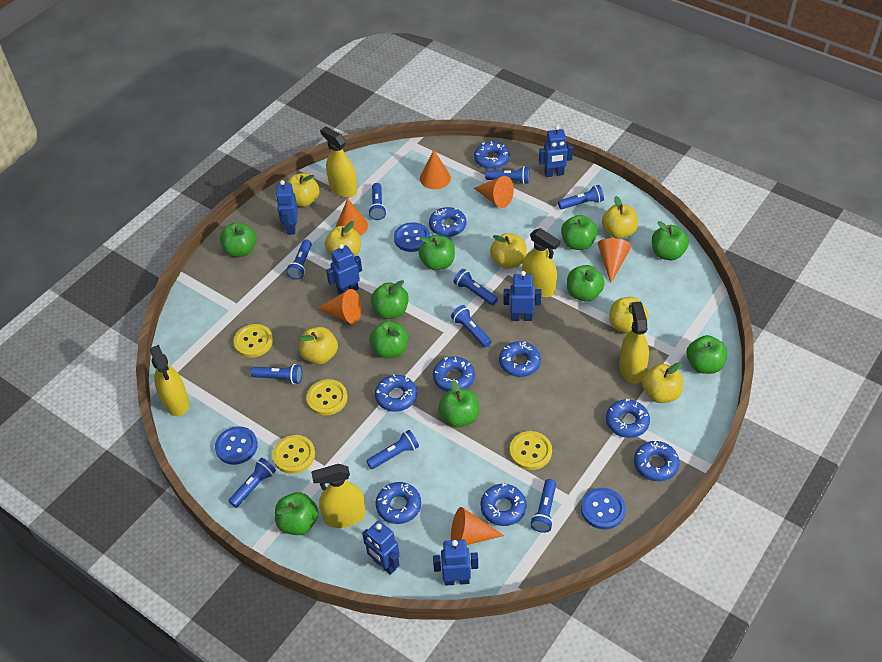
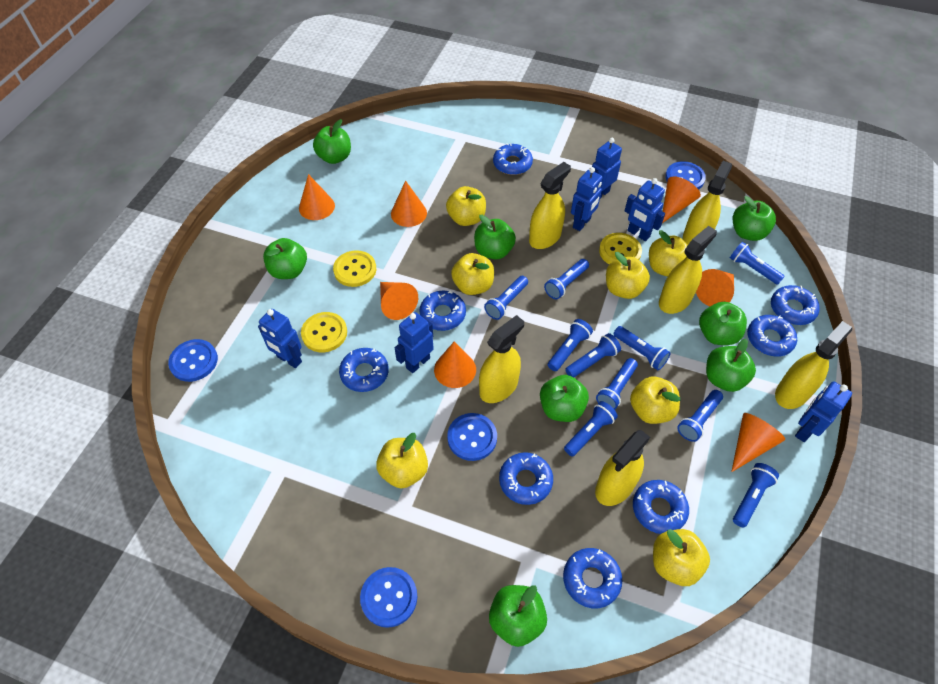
blue button: [215,426,258,465] [394,222,430,252] [581,488,626,529] = 3 -> [168,339,218,382] [360,567,417,628] [447,413,497,461] [665,161,706,190] = 4
blue donut: [375,374,417,412] [376,482,421,524] [429,207,466,237] [433,356,475,392] [474,142,510,169] [480,483,527,526] [499,341,541,377] [606,399,650,438] [634,441,680,481] = 9 -> [339,348,389,392] [419,291,466,331] [493,143,533,175] [499,452,553,505] [563,548,623,608] [633,480,689,534] [747,315,797,357] [771,285,820,325] = 8
green apple: [220,222,256,257] [275,492,319,535] [370,321,408,358] [371,280,409,319] [419,235,455,270] [438,380,479,427] [561,215,598,250] [567,265,605,301] [652,221,689,260] [687,335,727,374] = 10 -> [263,238,307,279] [313,119,351,164] [474,215,516,259] [489,585,547,647] [540,375,589,422] [699,302,747,345] [706,339,756,392] [732,196,776,241] = 8
orange cone: [317,289,361,324] [336,198,368,236] [420,150,451,189] [451,507,504,545] [474,176,514,208] [598,238,632,283] = 6 -> [299,174,335,220] [380,282,418,320] [391,181,427,227] [434,341,476,388] [662,176,701,223] [696,269,734,306] [731,413,785,472] = 7
yellow button: [233,324,273,358] [272,435,315,474] [306,379,347,416] [510,431,552,470] = 4 -> [301,312,347,352] [333,250,376,287] [599,233,642,264] = 3
yellow spray bottle: [150,345,189,416] [311,464,366,528] [320,126,357,198] [522,228,561,297] [619,302,649,384] = 5 -> [479,315,524,403] [529,162,571,249] [595,430,650,506] [659,226,717,314] [683,161,732,245] [775,321,852,409] = 6

